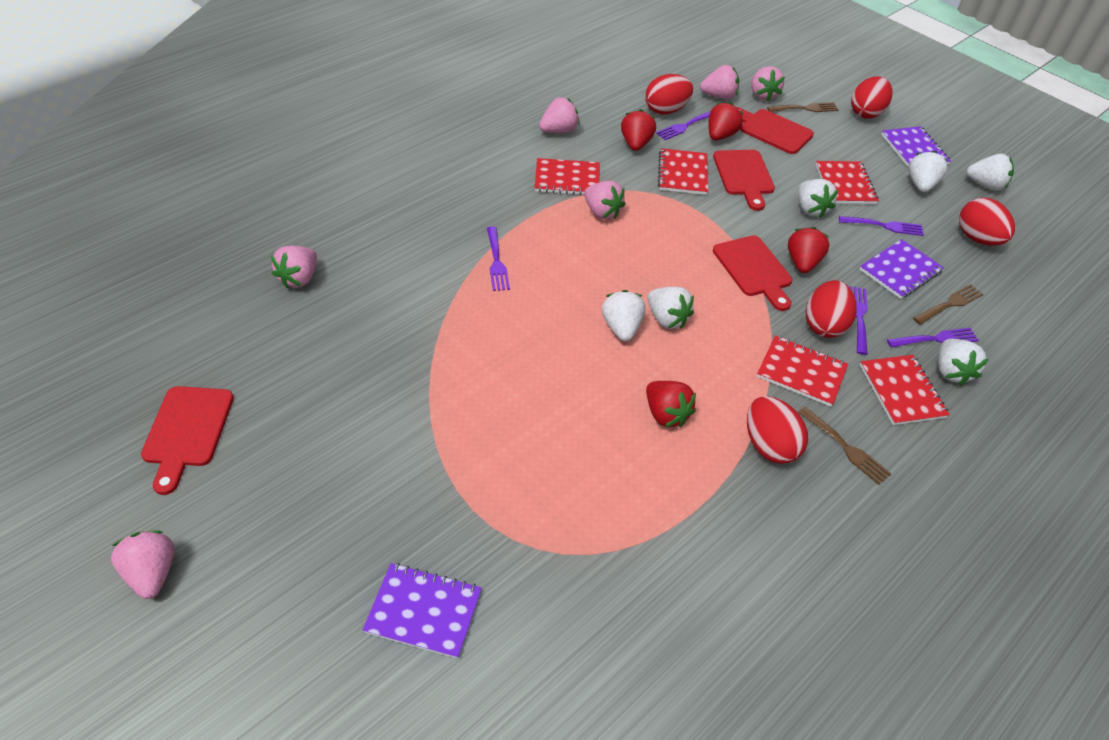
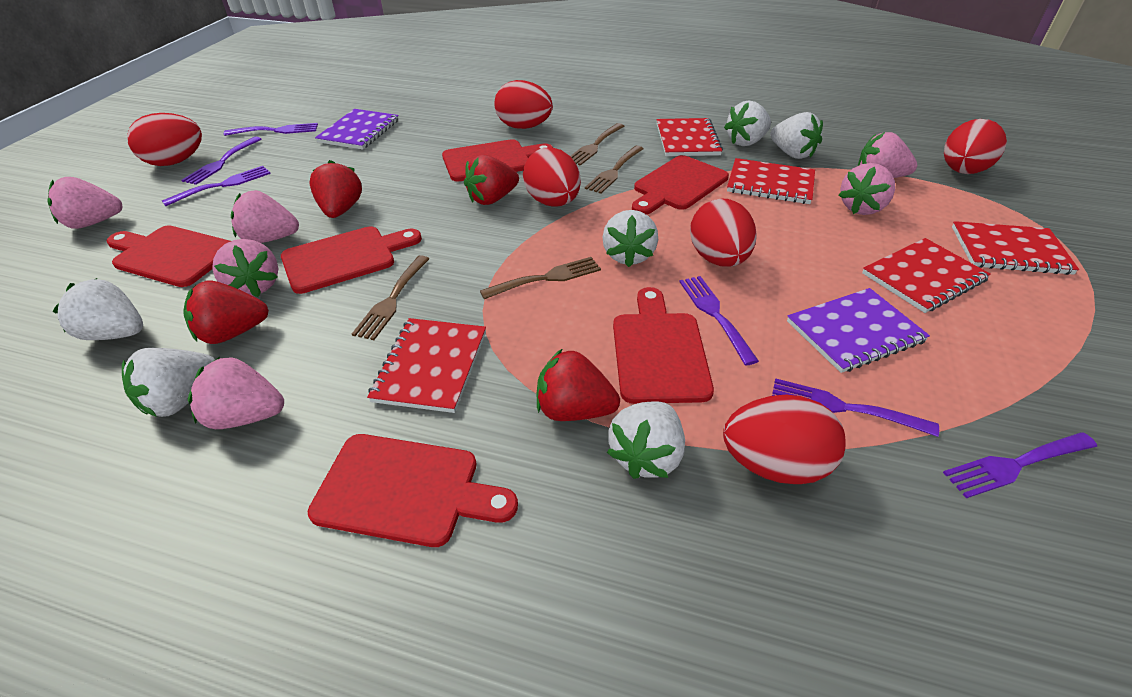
brown fork: [767,102,839,112] [798,407,891,485] [913,284,983,325] = 3 -> [352,255,429,340] [480,257,601,299] [570,123,624,166] [585,146,644,194] = 4
purple fork: [487,226,510,291] [656,111,711,140] [839,216,924,236] [849,286,868,355] [887,328,979,348] = 5 -> [162,166,271,206] [181,137,262,185] [224,123,318,136] [679,276,759,365] [772,378,939,437] [943,432,1097,498] = 6
purple notebook: [363,563,482,659] [859,239,944,299] [881,126,951,167] = 3 -> [315,109,399,150] [787,288,930,373] = 2
red cutting board: [141,386,234,495] [713,150,775,211] [713,235,792,311] [737,107,814,154] = 4 -> [107,225,231,287] [281,226,422,294] [307,434,518,547] [442,139,553,182] [613,287,714,404] [632,155,729,215] = 6
red egg: [645,74,693,115] [747,396,808,464] [806,280,857,338] [851,76,892,118] [959,198,1015,246] = 5 -> [127,113,202,166] [494,80,553,129] [523,147,581,207] [690,199,756,267] [723,395,846,484] [944,119,1007,174] = 6

